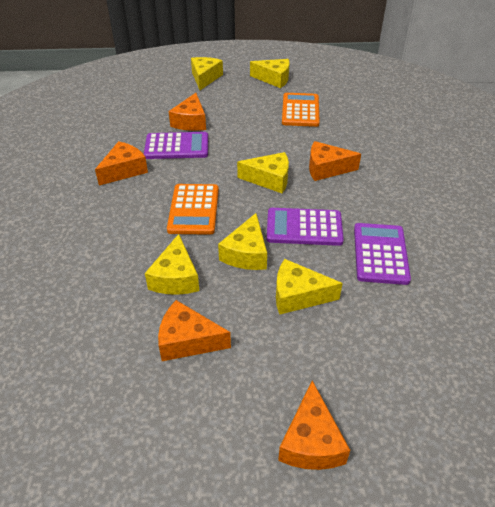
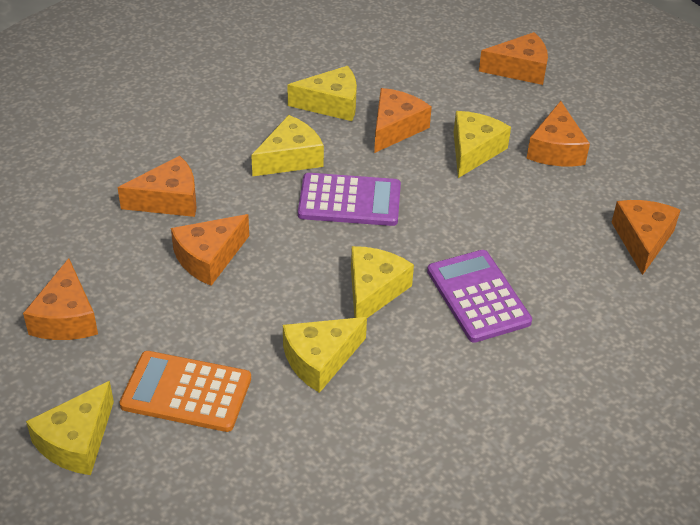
orange calculator: [167,184,219,235] [282,93,320,127] = 2 -> [119,351,251,432] = 1
orange cheese: [95,141,148,185] [158,300,231,361] [169,93,206,131] [278,380,350,470] [309,141,361,181] = 5 -> [23,258,98,340] [117,156,196,217] [171,214,249,286] [374,88,432,153] [479,32,548,85] [526,101,590,166] [611,200,680,275] = 7
purple calculator: [144,132,208,159] [267,208,344,246] [354,223,411,285] = 3 -> [298,173,401,226] [427,250,532,343] = 2

